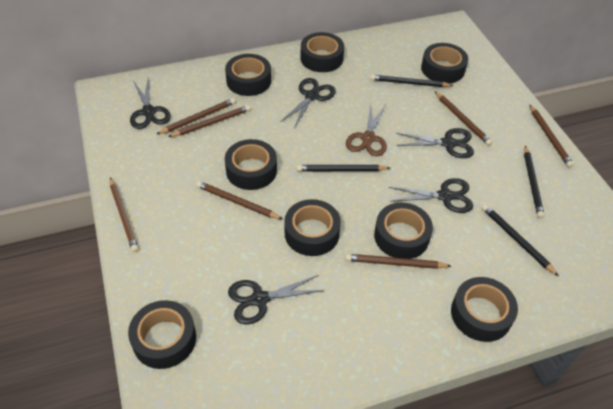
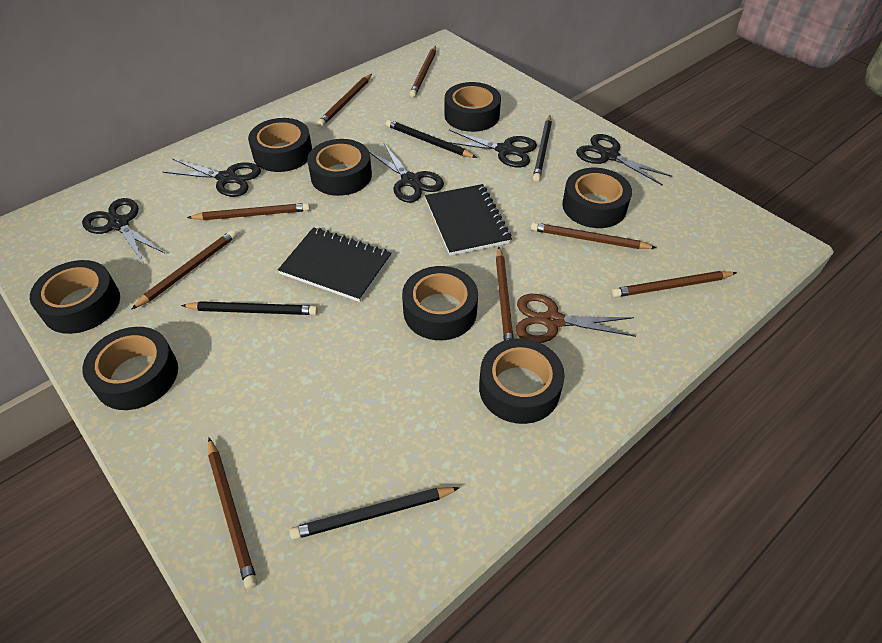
black notebook: none = 0 -> [278,227,392,302] [425,184,512,256] = 2
brown pencil: [110,178,139,252] [157,98,235,134] [168,105,250,137] [196,181,282,219] [345,254,451,269] [435,92,492,146] [529,104,574,168] = 7 -> [131,230,237,310] [187,203,310,220] [208,438,257,589] [317,74,372,127] [409,46,436,97] [496,247,514,341] [531,222,656,249] [612,271,737,297] = 8

